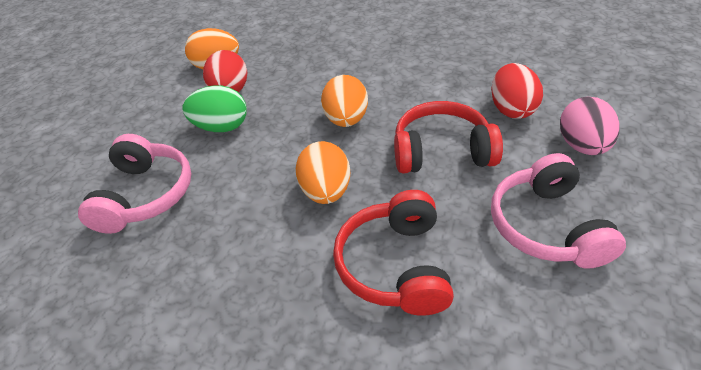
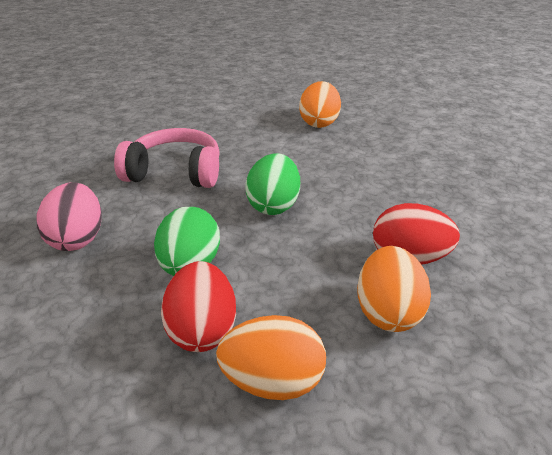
green egg: [182,85,247,132] = 1 -> [154,206,220,276] [245,153,300,215] = 2
pink headphones: [78,134,192,234] [491,153,626,269] = 2 -> [114,128,220,188] = 1
red headphones: [333,190,454,316] [394,101,503,173] = 2 -> none = 0

